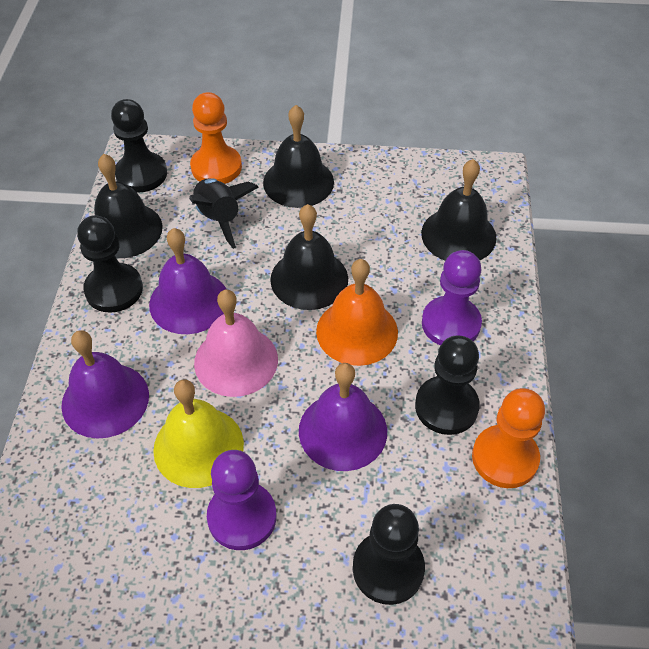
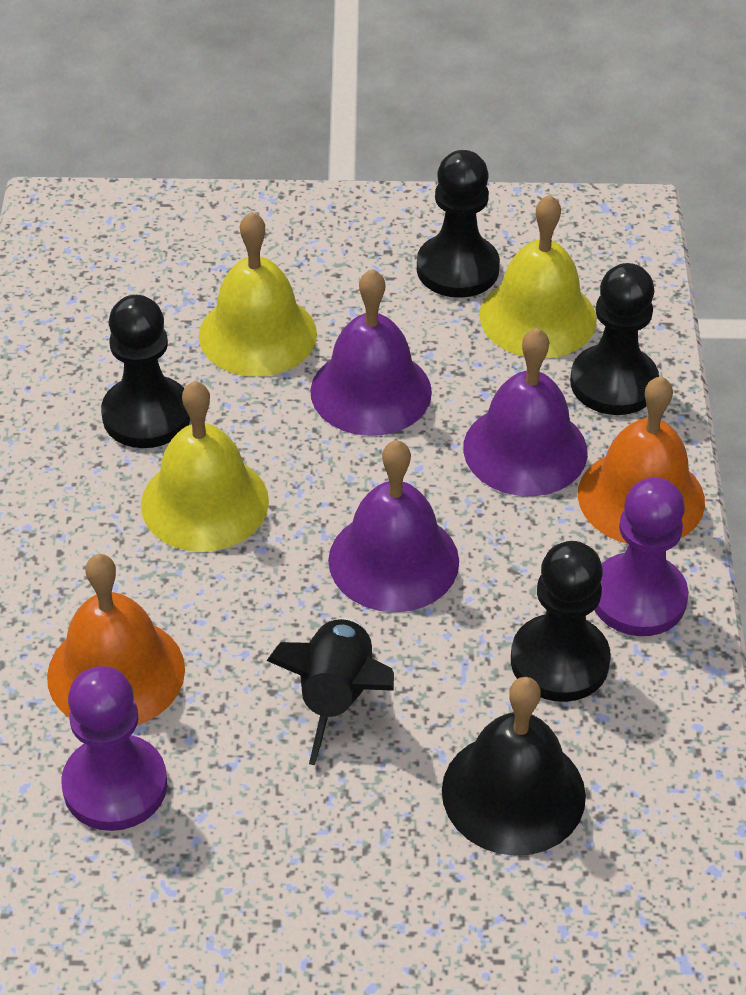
black bell: [94,154,163,258] [263,105,334,208] [270,204,348,310] [421,159,496,261] = 4 -> [442,677,586,856] = 1
orange bell: [316,259,398,366] = 1 -> [47,554,185,725] [578,376,705,544] = 2
orange pawn: [190,92,242,184] [472,388,545,488] = 2 -> none = 0
pink bell: [194,289,278,397] = 1 -> none = 0
yellow bell: [153,379,244,488] = 1 -> [141,381,269,552] [199,212,317,377] [480,195,597,358] = 3

